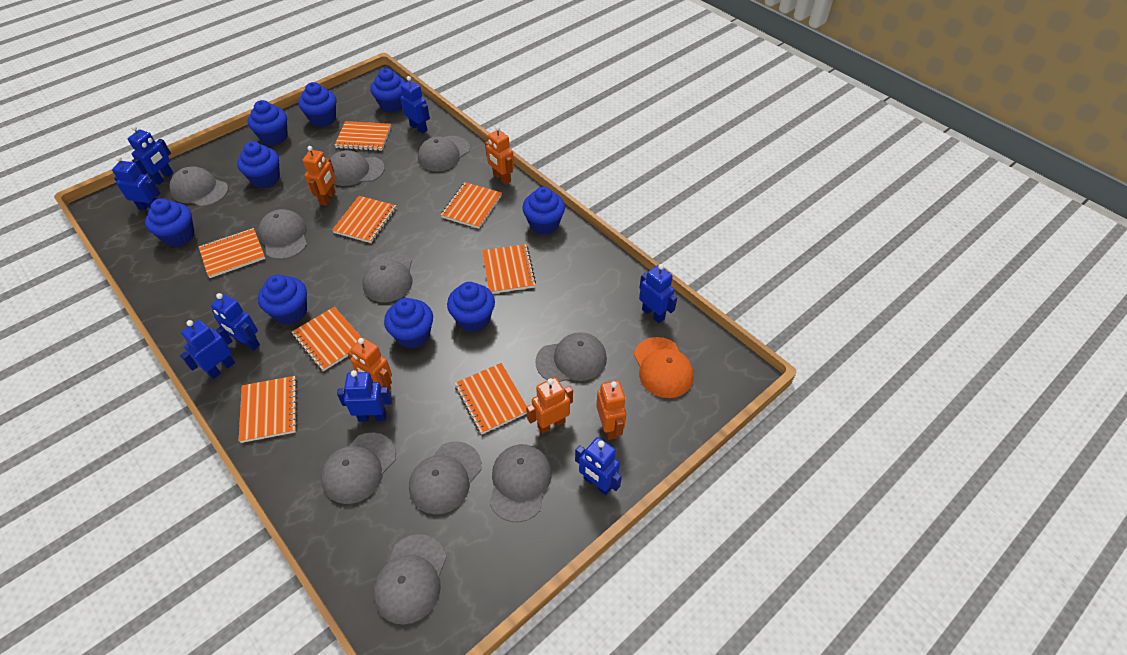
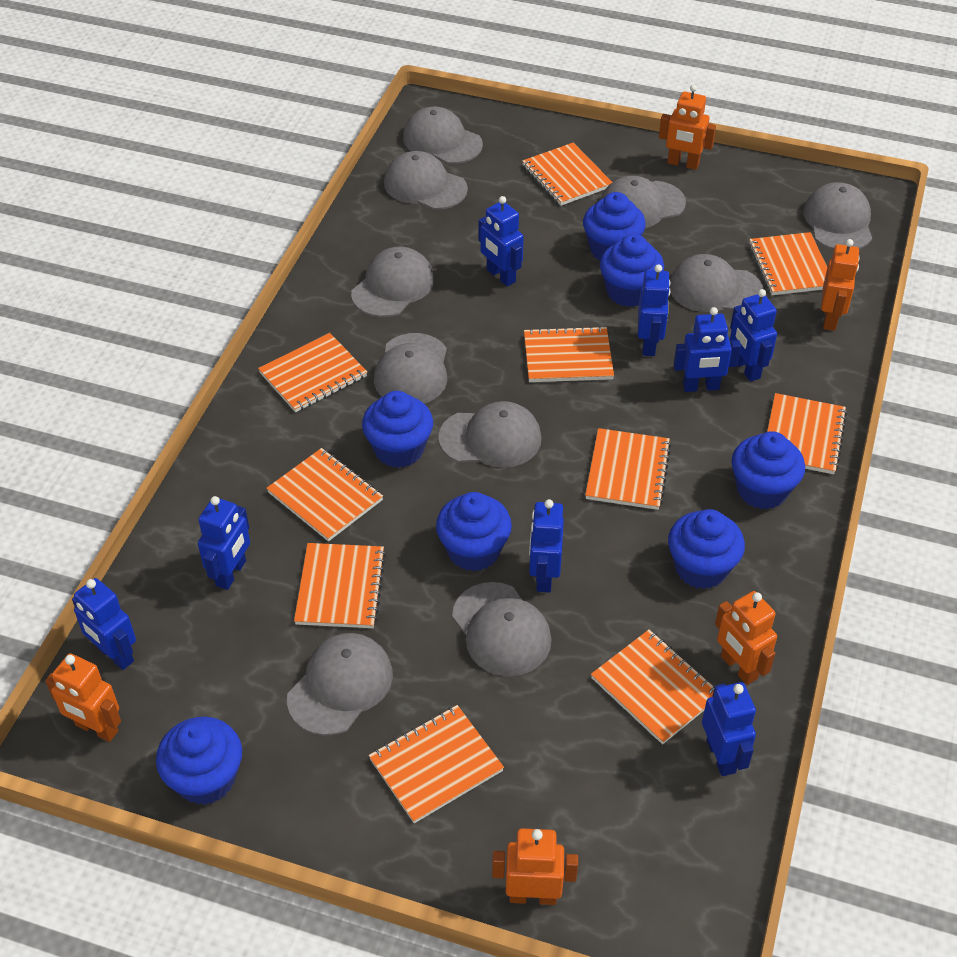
blue cupcake: [145,198,195,247] [237,141,280,188] [248,100,288,146] [258,275,307,325] [298,82,336,127] [371,68,406,113] [384,298,433,349] [447,282,495,332] [522,187,565,235] = 9 -> [156,717,242,805] [362,391,433,468] [436,492,512,572] [583,192,646,260] [600,234,664,307] [668,509,745,589] [731,431,805,509] = 7
orange cap: [634,337,694,398] = 1 -> none = 0
orange notebook: [199,228,265,278] [239,376,298,443] [292,307,362,371] [332,196,396,243] [335,121,391,151] [441,182,502,229] [455,363,527,434] [482,244,536,294] = 8 -> [258,333,367,412] [266,448,383,541] [294,543,386,628] [369,705,504,823] [522,143,612,206] [524,326,614,382] [585,428,671,510] [591,630,715,744] [749,232,827,295] [767,393,847,474] = 10

